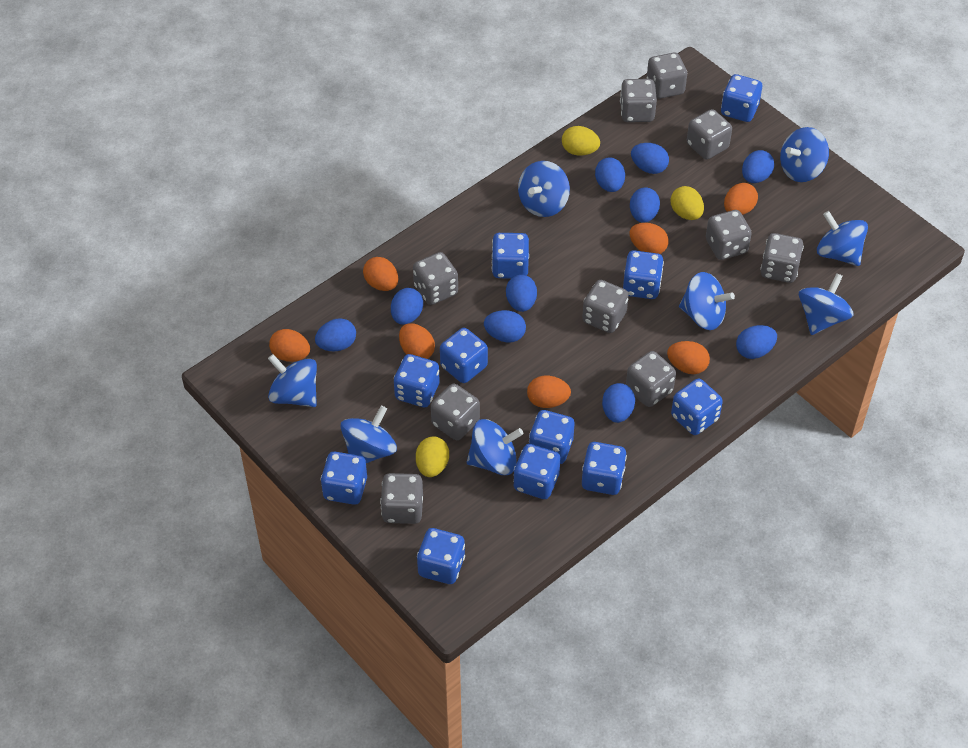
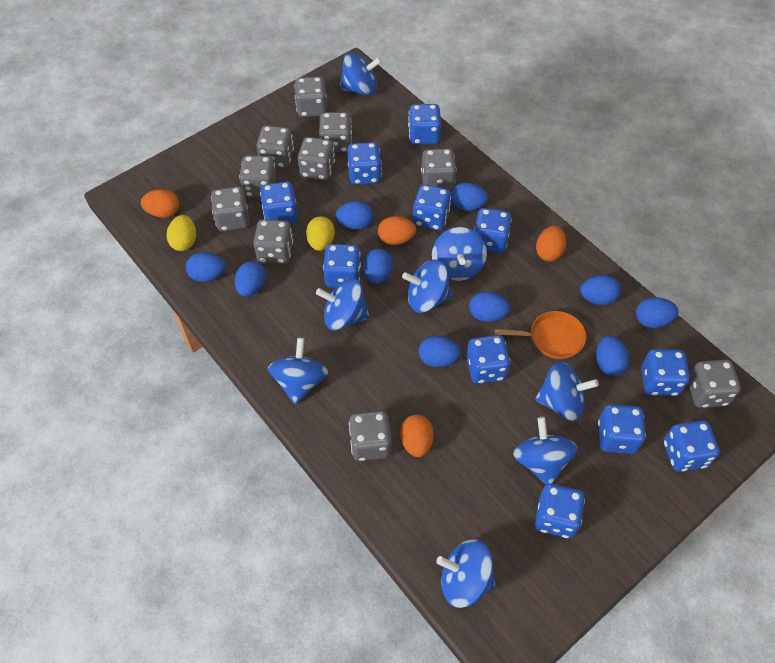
orange egg: [269,329,310,362] [363,257,398,291] [399,323,435,359] [527,376,571,408] [629,223,669,254] [667,341,710,374] [724,183,758,215] = 7 -> [141,189,179,218] [378,216,416,245] [400,414,434,457] [536,226,566,262] = 4
orange pan: none = 0 -> [495,311,586,359] = 1
yellow egg: [416,436,449,477] [562,126,600,156] [670,186,704,220] = 3 -> [166,215,196,251] [306,216,335,251] = 2

